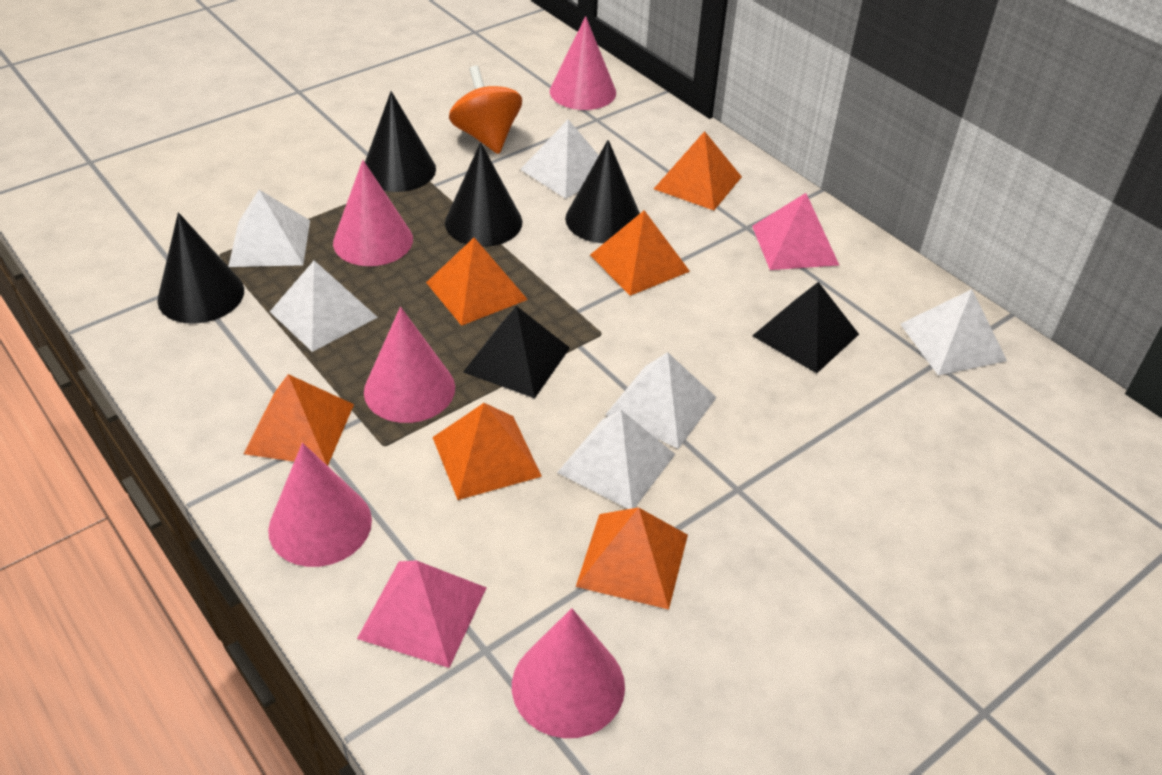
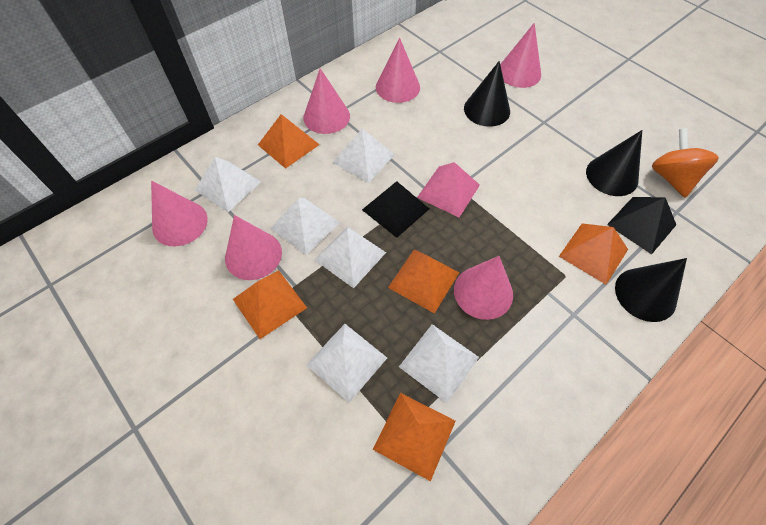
black cone: [157,212,244,324] [365,91,436,192] [445,142,522,247] [565,140,640,243] = 4 -> [464,61,510,127] [586,130,642,196] [615,258,687,322] = 3
orange pyramid: [244,374,354,466] [426,238,528,326] [433,403,542,500] [576,507,688,610] [590,210,690,296] [654,131,742,210] = 6 -> [233,270,307,339] [258,114,320,169] [373,393,456,481] [388,249,459,314] [559,223,628,285] = 5
pink cone: [268,443,372,567] [333,160,413,266] [364,307,455,423] [512,608,625,738] [550,16,616,110] = 5 -> [151,181,208,246] [225,215,282,280] [303,68,350,134] [376,38,420,103] [454,256,513,320] [500,23,541,88] = 6
pink pyramid: [357,560,487,668] [752,193,839,270] = 2 -> [417,162,480,217] = 1

